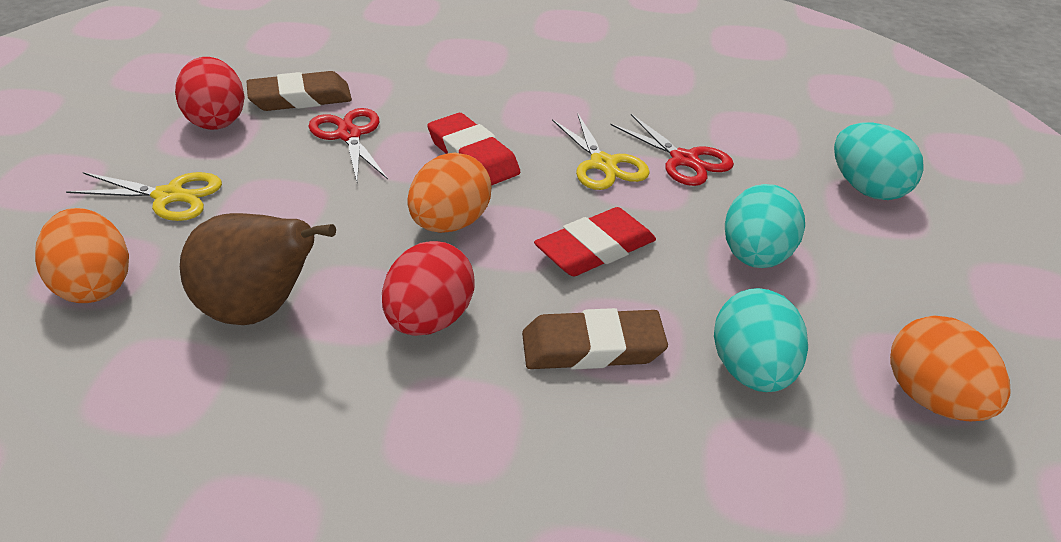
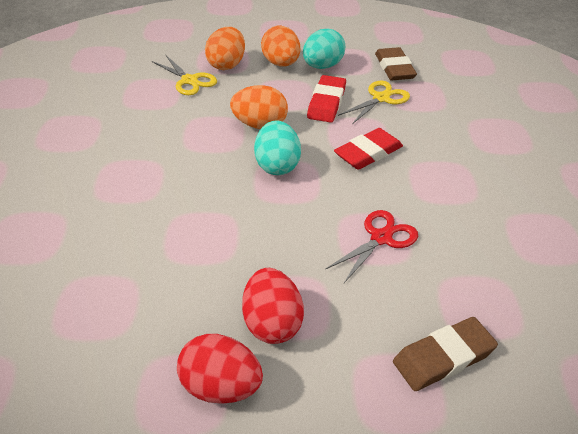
brown pear: [180,213,336,325] = 1 -> none = 0
red scissors: [308,108,388,181] [610,114,734,186] = 2 -> [326,210,418,283] = 1
turquoise egg: [714,288,808,392] [725,184,805,268] [834,123,924,200] = 3 -> [254,120,301,175] [303,29,345,69] = 2

